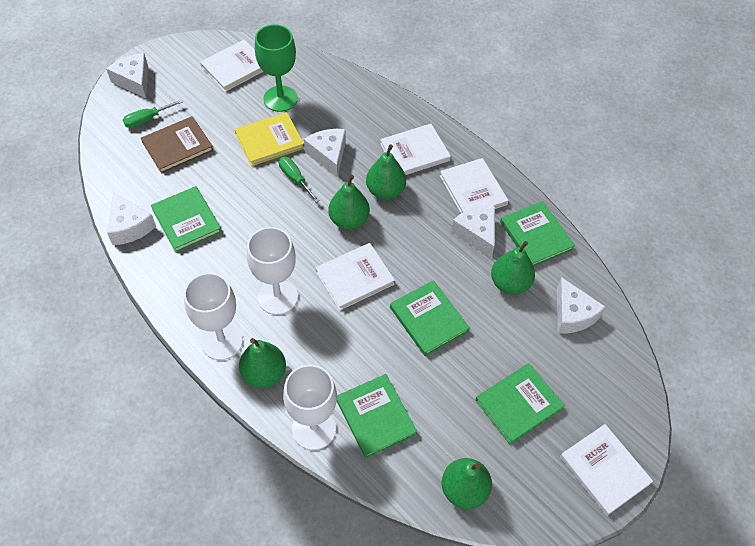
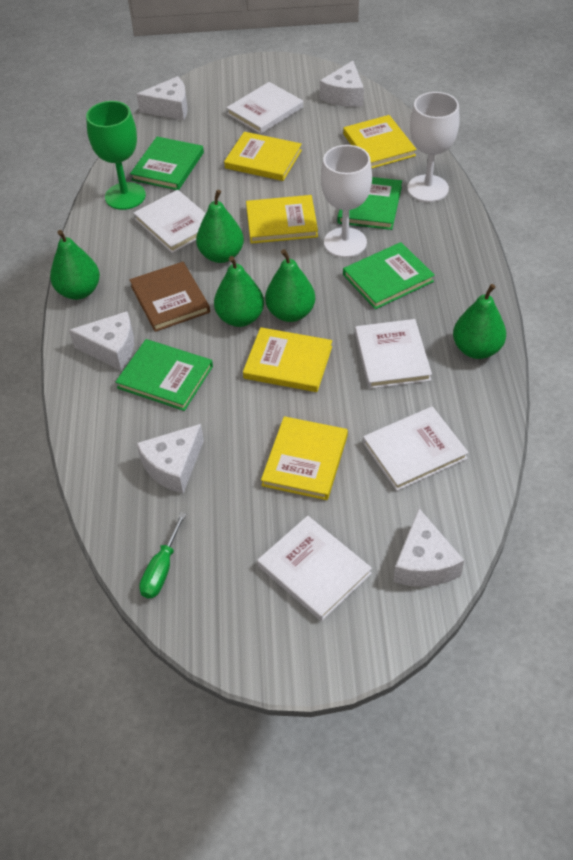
green book: [151,186,222,253] [337,374,417,458] [390,280,470,356] [475,363,565,445] [500,201,575,267] = 5 -> [116,339,213,411] [130,137,204,190] [337,177,402,230] [343,242,435,309] = 4
green screwdriver: [123,99,183,128] [279,156,320,203] = 2 -> [139,512,186,598] = 1
white goblet: [184,273,243,360] [247,227,298,315] [283,365,337,450] = 3 -> [321,145,372,258] [407,92,460,202] = 2
yellow book: [235,112,304,166] = 1 -> [224,132,302,181] [243,327,332,392] [246,195,318,244] [261,416,348,500] [343,115,416,168] = 5

